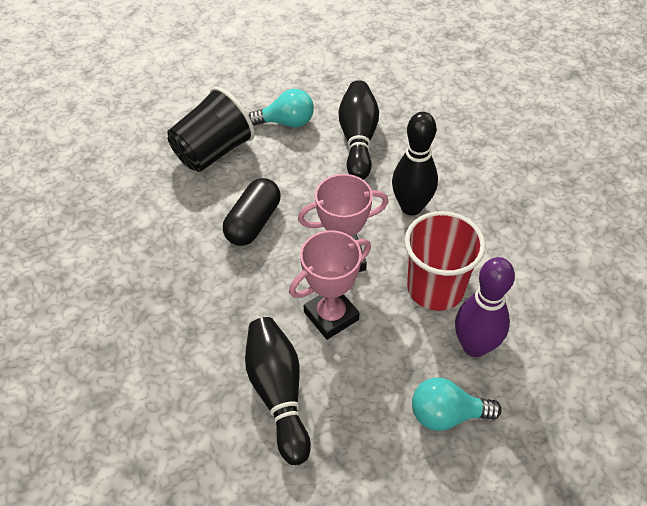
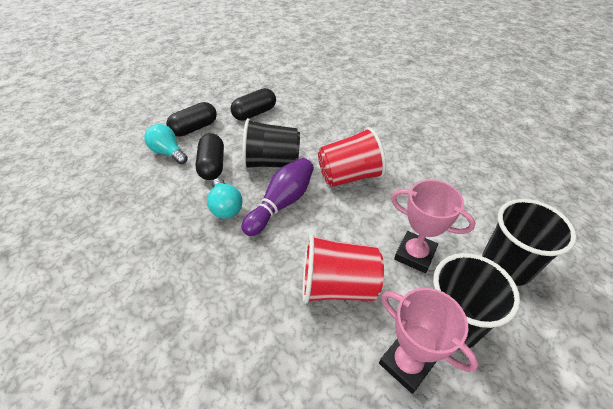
black bowling pin: [245,317,311,465] [339,80,379,180] [392,112,438,216] = 3 -> none = 0
black capsule: [223,178,280,246] = 1 -> [166,102,217,137] [196,133,224,180] [231,88,276,121] = 3
black cup: [167,87,255,172] = 1 -> [242,118,300,170] [433,253,520,350] [482,199,577,286] = 3
red cup: [405,211,486,311] = 1 -> [303,234,384,304] [318,127,386,187] = 2

